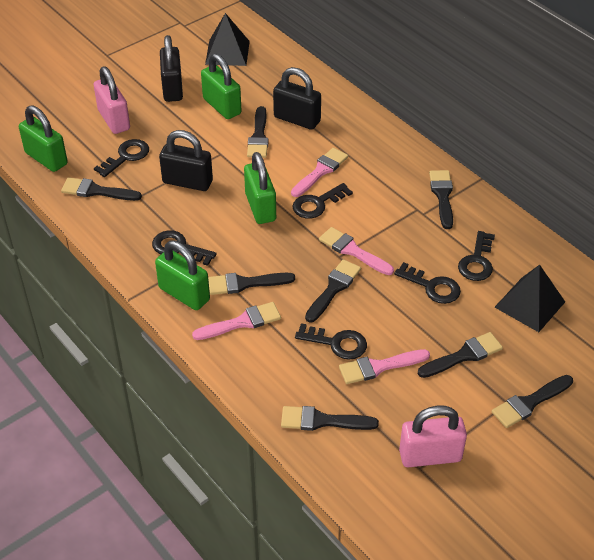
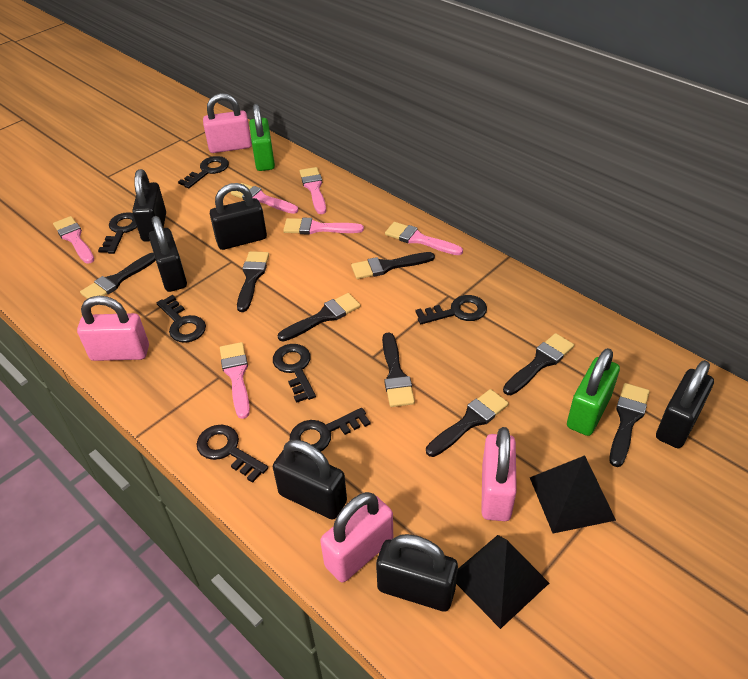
black key: [94,139,149,177] [152,230,216,266] [292,183,353,219] [295,323,367,360] [394,262,461,304] [458,231,495,281] = 6 -> [98,212,137,254] [157,295,206,343] [178,156,229,189] [196,424,268,483] [273,344,316,403] [289,408,371,452] [415,295,487,324] = 7
black padlock: [159,130,213,191] [160,35,183,102] [273,67,321,130] = 3 -> [132,169,166,242] [149,216,187,292] [210,183,267,250] [273,440,347,520] [376,534,458,612] [656,360,714,448] = 6
green padlock: [19,105,68,172] [155,241,210,310] [201,53,242,119] [244,152,276,224] = 4 -> [249,104,275,171] [567,348,620,436] = 2
pink brush: [192,302,281,340] [291,148,348,197] [319,227,394,275] [339,349,430,384] = 4 -> [53,216,94,264] [220,342,250,419] [231,183,298,214] [283,218,364,235] [300,167,326,214] [385,222,463,255] = 6
pink padlock: [93,67,130,134] [399,406,467,467] = 2 -> [77,296,149,361] [203,93,252,153] [320,492,393,583] [481,427,517,521] = 4

